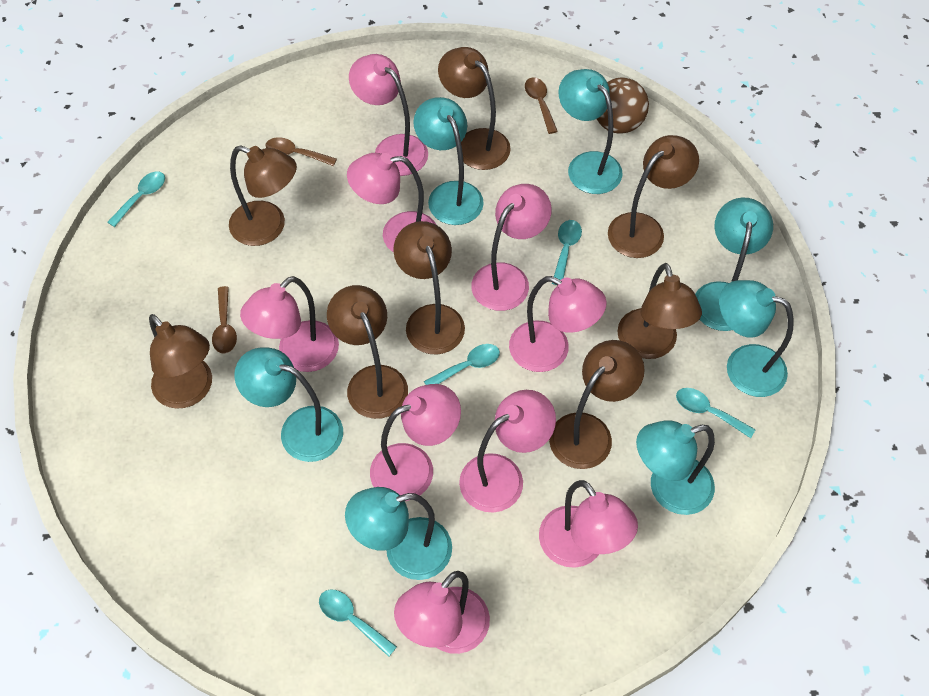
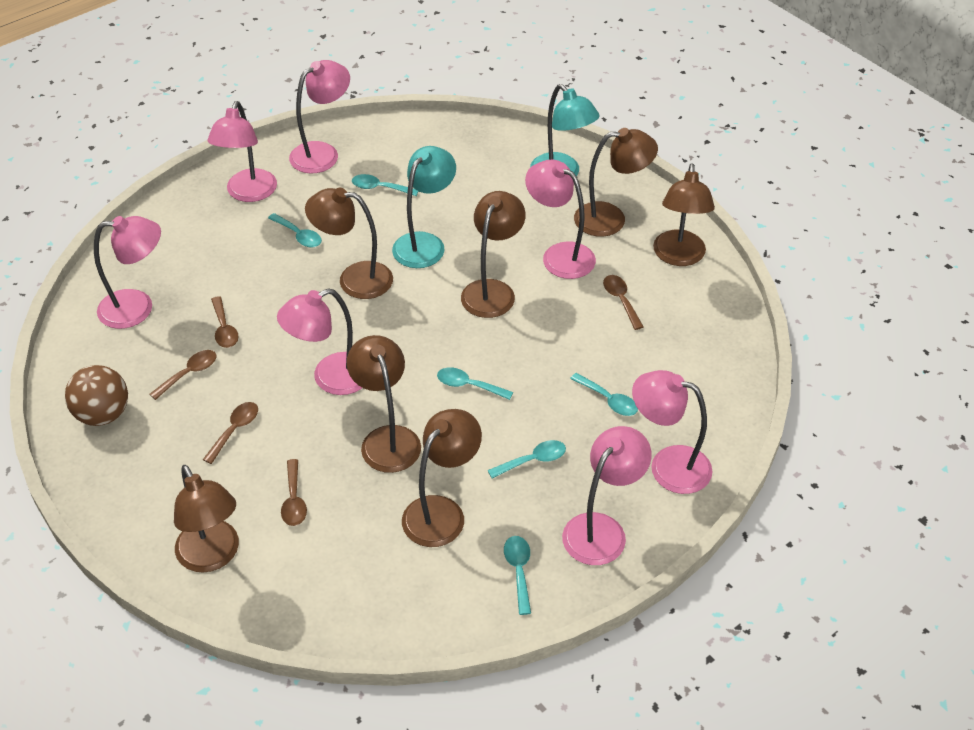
brown lamp: [149,314,212,409] [229,145,297,246] [327,285,408,419] [393,221,465,355] [438,47,511,170] [549,340,645,469] [608,135,699,258] [617,263,702,359] = 8 -> [174,465,239,573] [305,188,393,299] [347,335,421,473] [402,409,482,547] [461,191,526,318] [574,128,658,237] [653,163,715,266] = 7
brown spoon: [212,286,237,353] [265,137,337,166] [525,77,558,134] = 3 -> [149,350,217,400] [203,402,258,464] [211,296,239,348] [281,459,307,526] [603,275,644,330] = 5
pink lamp: [240,276,339,372] [347,153,436,252] [349,54,428,176] [370,384,461,501] [394,571,490,654] [459,390,556,513] [471,184,552,311] [509,276,607,372] [539,480,638,568] = 9 -> [94,216,161,329] [208,101,277,202] [277,288,362,395] [289,60,350,173] [525,160,596,279] [562,426,652,565] [632,370,713,494] = 7
turquoise lamp: [234,347,343,462] [345,487,452,580] [413,97,484,225] [559,69,623,194] [636,420,715,515] [695,198,773,331] [719,280,794,397] = 7 -> [392,146,456,268] [530,84,600,176] = 2
turquoise spoon: [107,172,165,227] [319,590,397,657] [424,344,500,385] [552,220,582,285] [676,388,756,438] = 5 -> [268,213,322,248] [352,174,419,196] [437,367,513,400] [488,440,566,479] [504,536,531,615] [570,373,638,416] = 6

